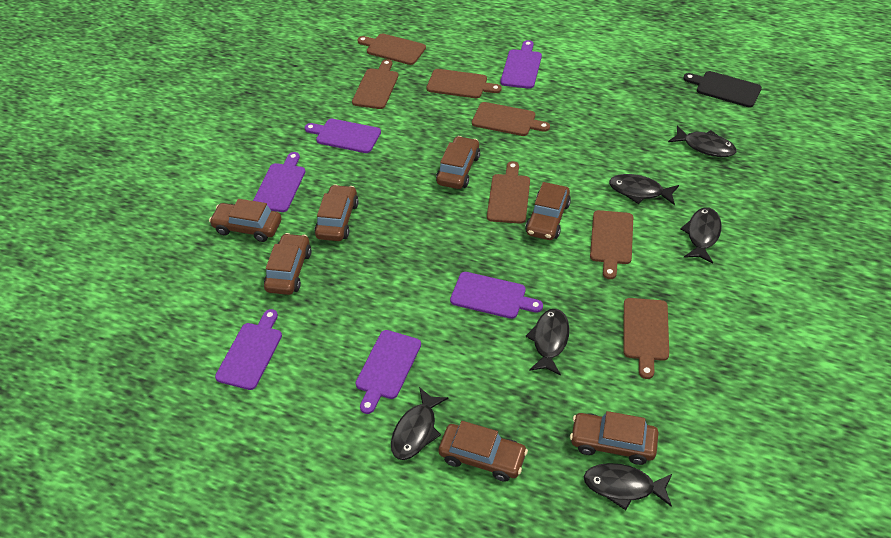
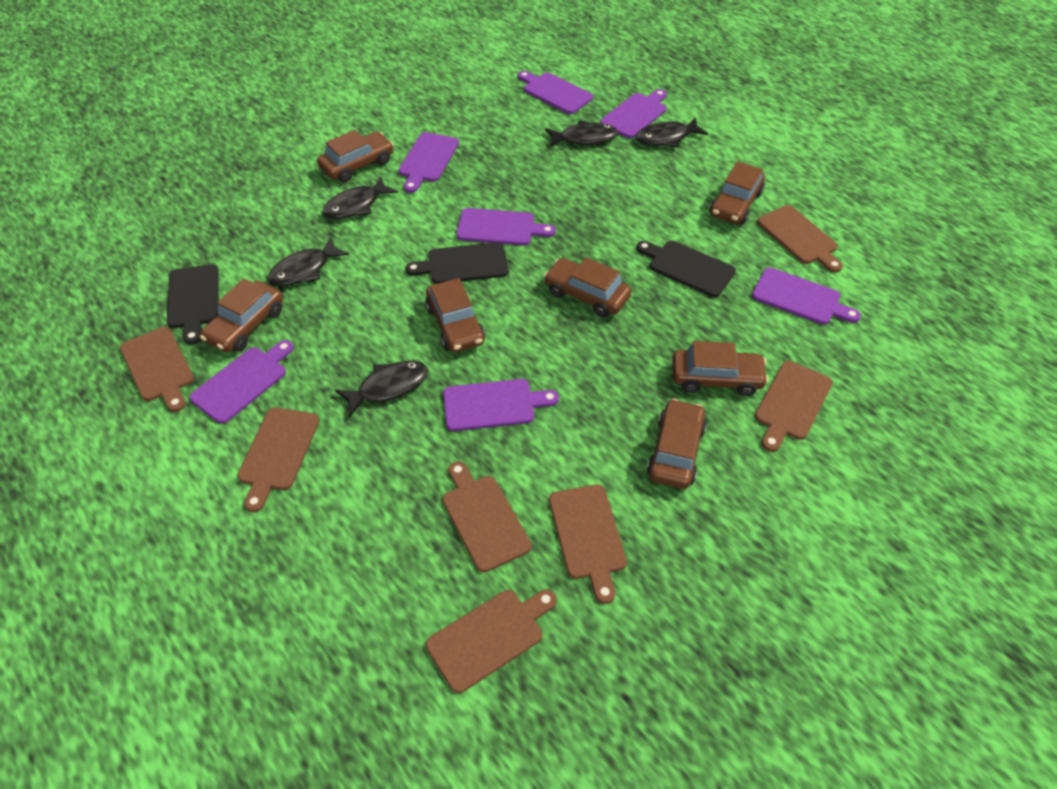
black cutting board: [683,71,762,108] = 1 -> [167,264,219,345] [406,242,509,284] [636,241,736,297] = 3
black fish: [391,387,448,460] [526,309,569,376] [584,463,672,510] [609,174,679,205] [668,125,737,157] [680,207,722,264] = 6 -> [267,237,349,287] [322,176,398,219] [335,361,428,418] [545,120,618,147] [636,117,708,147] = 5
purple cutting board: [215,309,282,390] [253,152,306,212] [304,119,381,153] [356,330,421,414] [450,272,543,319] [500,40,542,89] = 6 -> [190,340,294,424] [398,132,459,193] [443,379,559,431] [456,208,556,246] [518,71,593,114] [600,89,667,138] [752,268,861,325] = 7

